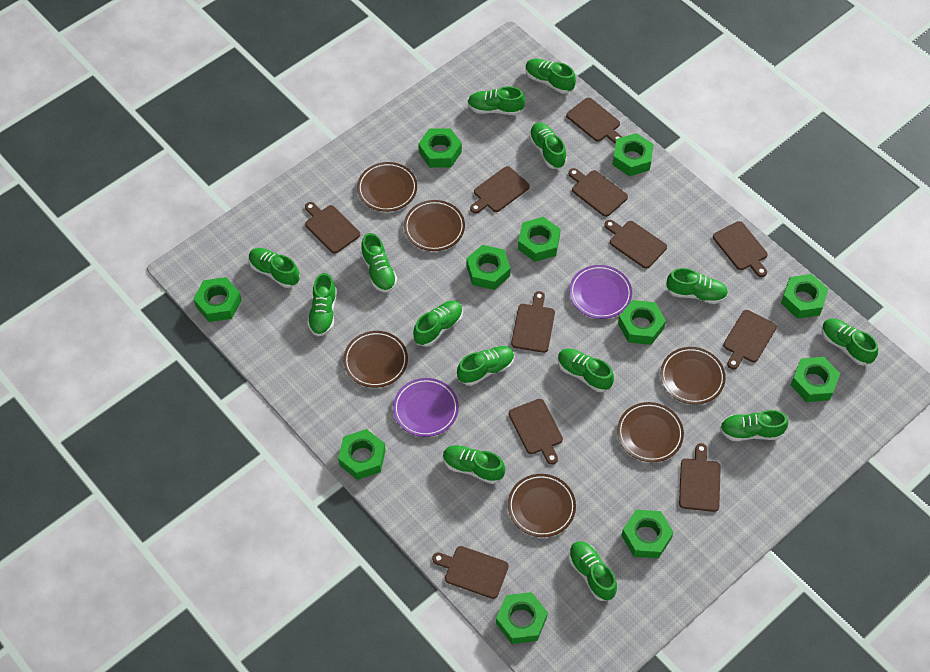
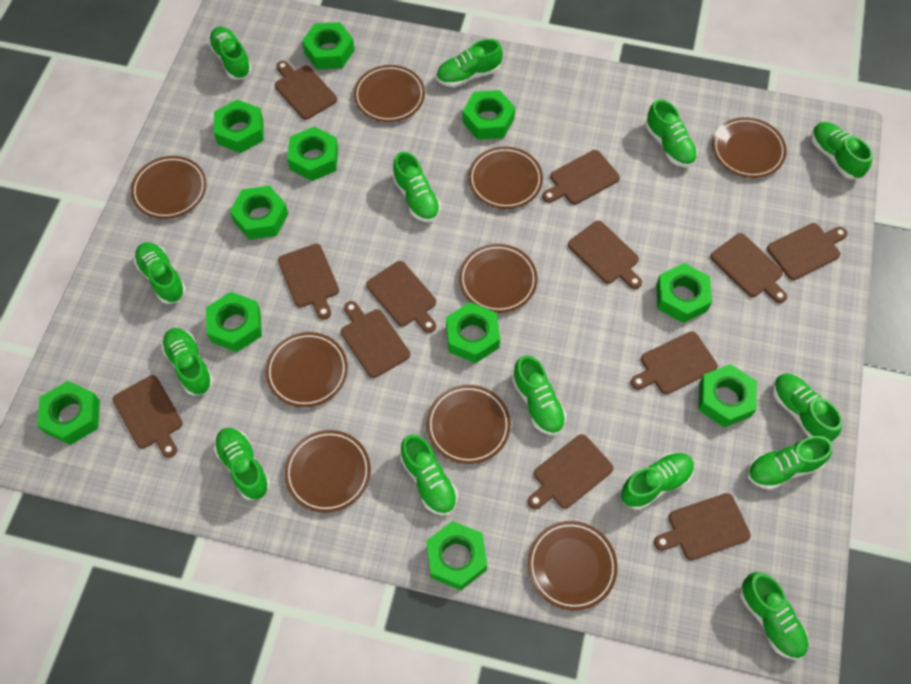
brown cutting board: [305,202,360,254] [432,546,509,599] [470,166,530,214] [509,399,563,465] [511,291,555,353] [566,97,622,144] [568,168,628,217] [604,220,667,269] [679,443,721,512] [713,221,768,277] [723,310,777,369] = 11 -> [113,375,183,458] [275,61,337,120] [278,244,339,320] [341,301,410,378] [366,261,436,333] [528,434,614,509] [542,150,620,205] [568,221,642,289] [631,331,718,394] [654,493,751,560] [710,233,787,303] [767,223,847,280] = 12
brown plate: [343,331,408,388] [357,162,417,212] [404,200,465,251] [508,474,576,537] [617,402,684,462] [660,347,726,405] = 6 -> [131,156,207,219] [265,332,348,407] [284,430,371,513] [354,65,425,122] [427,385,511,464] [459,244,538,313] [468,147,543,209] [528,521,618,611] [712,117,787,178] = 9
purple plate: [393,378,459,437] [569,265,632,319] = 2 -> none = 0

